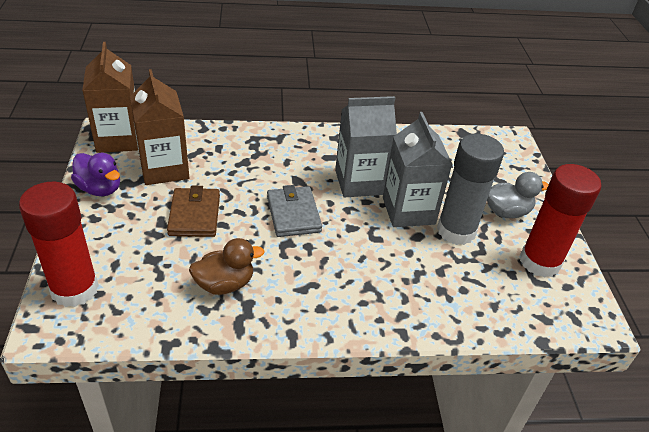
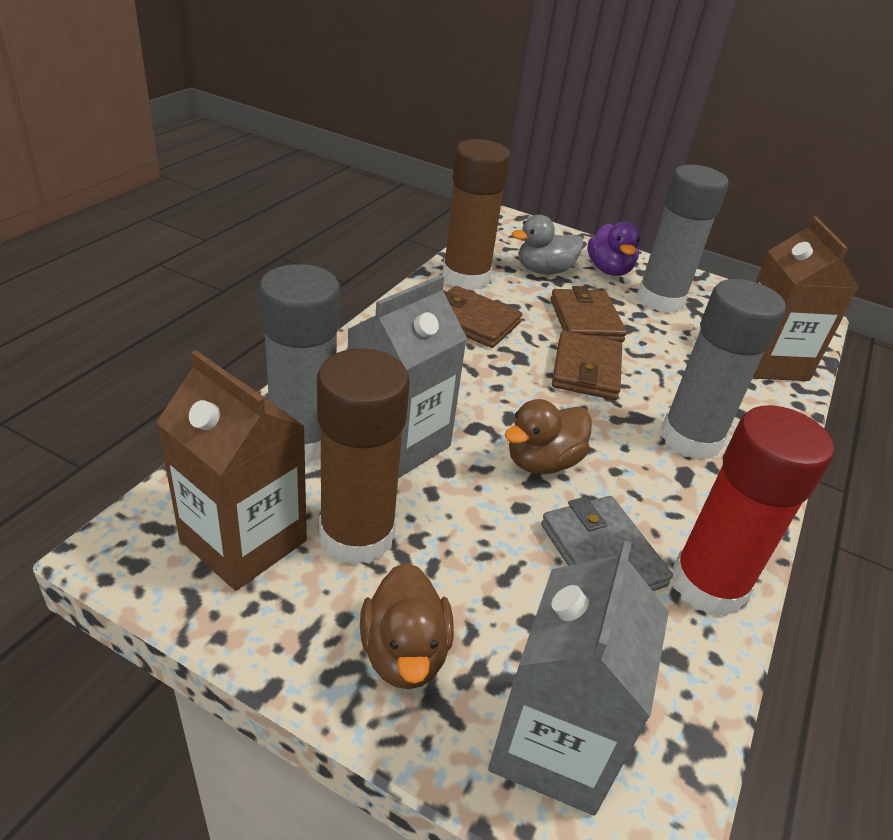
brown duck: [189,238,265,295] = 1 -> [360,563,454,689] [505,399,592,474] = 2
brown glue stick: none = 0 -> [317,349,410,565] [442,139,511,291] = 2
brown wallet: [167,186,220,237] = 1 -> [443,286,522,348] [550,286,627,342] [552,331,622,400] = 3
grey glue stick: [437,134,504,245] = 1 -> [259,264,340,462] [637,165,728,313] [661,279,786,460] = 3
red glue stick: [19,182,99,307] [520,164,601,278] = 2 -> [672,405,834,617] = 1

